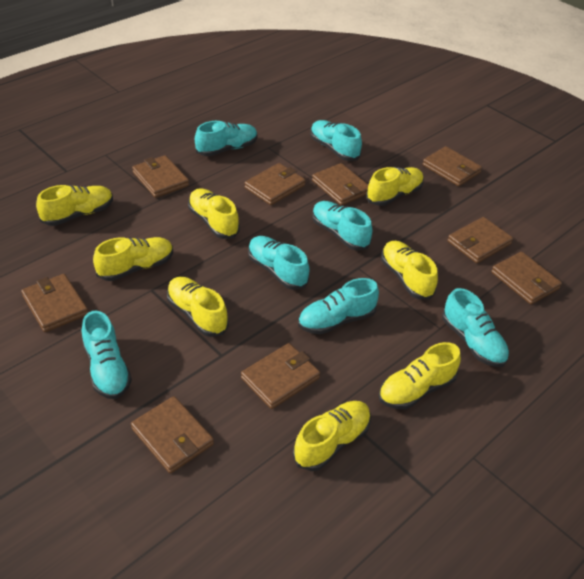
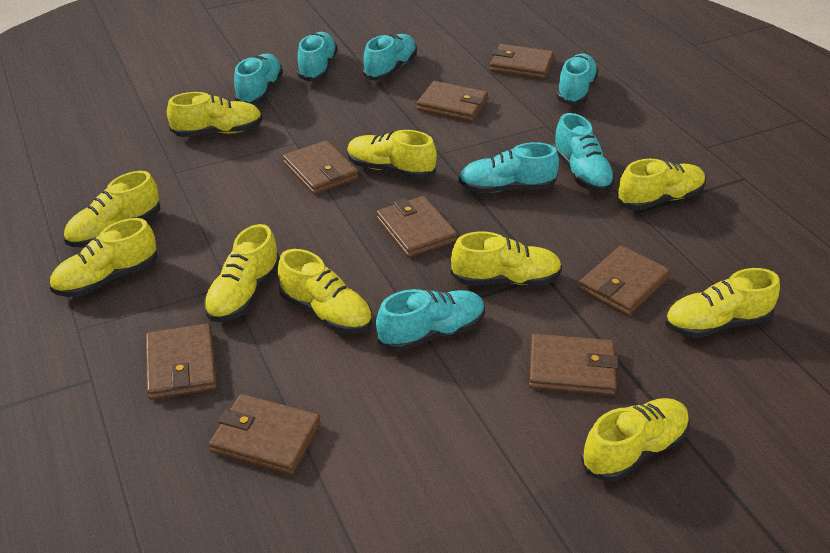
brown wallet: [21,274,88,332] [131,396,214,473] [132,155,189,198] [241,343,320,409] [245,163,306,205] [312,163,368,205] [423,146,482,186] [448,217,513,263] [491,252,562,304] = 9 -> [146,323,217,400] [209,394,321,475] [283,140,359,195] [376,196,458,258] [417,81,488,122] [490,44,554,79] [529,334,619,396] [579,245,670,316] = 8
yellow shoe: [36,185,113,226] [93,237,173,281] [167,277,229,337] [188,188,240,239] [293,401,371,471] [366,167,424,206] [379,342,461,409] [381,241,438,300] = 8 -> [49,218,157,297] [64,171,160,248] [167,92,262,137] [204,224,279,322] [278,249,372,334] [347,130,437,179] [451,231,562,285] [581,398,689,481] [617,159,706,210] [665,268,780,338] = 10

